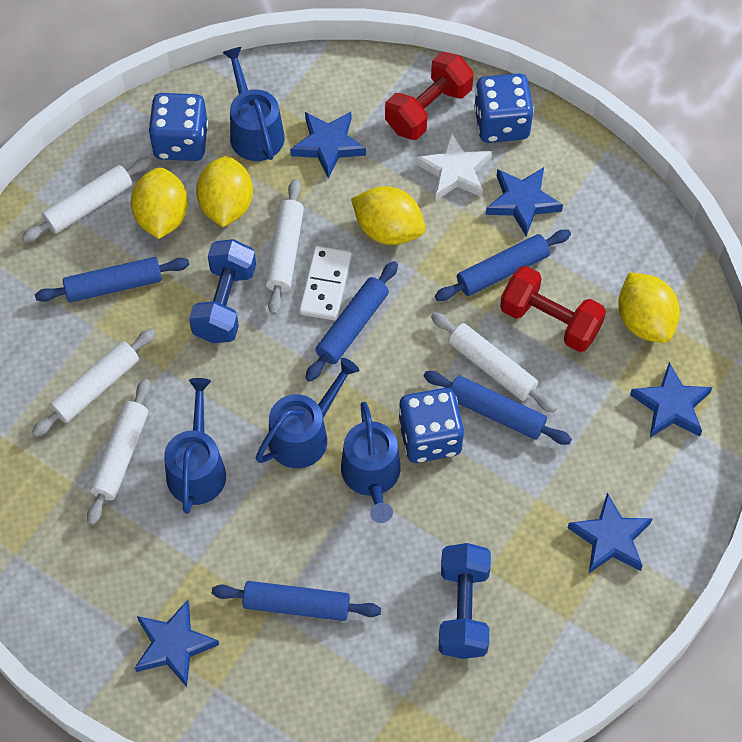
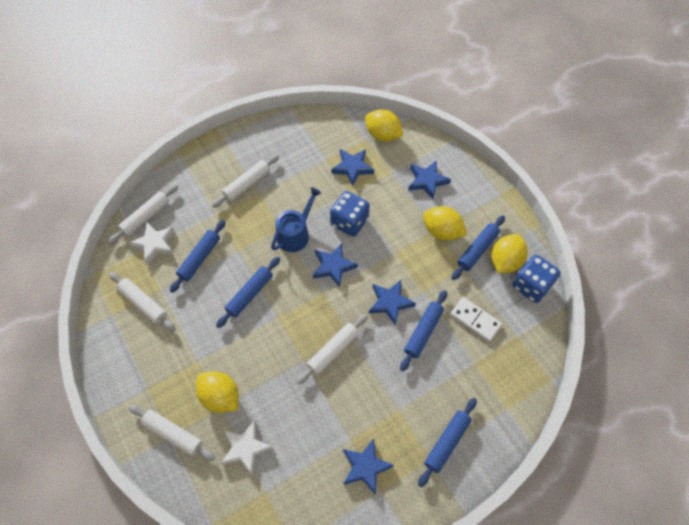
blue dice: [148,93,208,161] [398,388,464,463] [474,73,534,143] = 3 -> [330,191,370,237] [512,255,560,303] = 2
blue dumbbell: [189,239,256,343] [439,543,491,659] = 2 -> none = 0
blue watering can: [164,378,226,514] [222,47,285,161] [256,358,359,468] [341,402,401,523] = 4 -> [271,187,321,252] = 1
red dumbbell: [385,52,474,140] [500,266,606,352] = 2 -> none = 0
white star: [416,132,492,201] = 1 -> [129,222,175,265] [221,420,273,476] = 2

